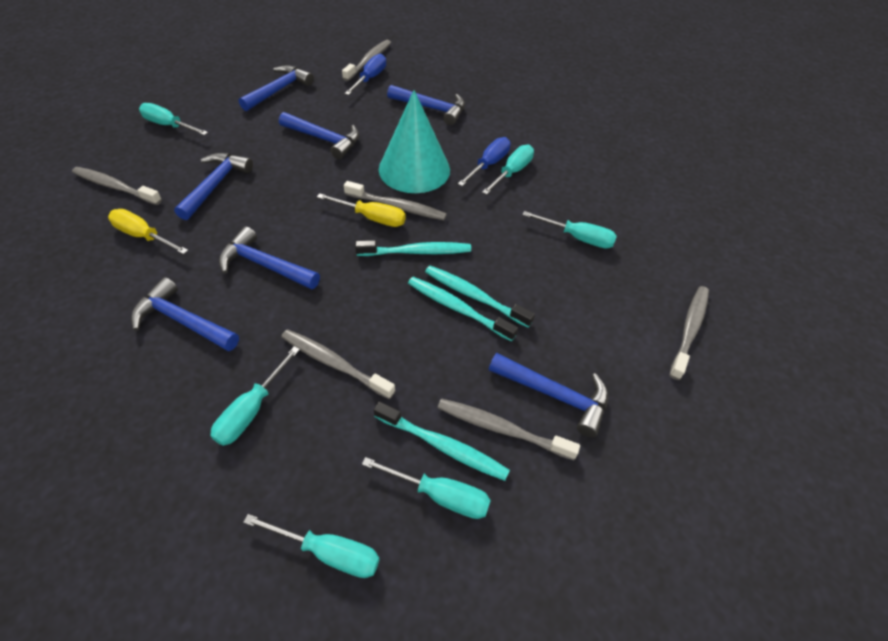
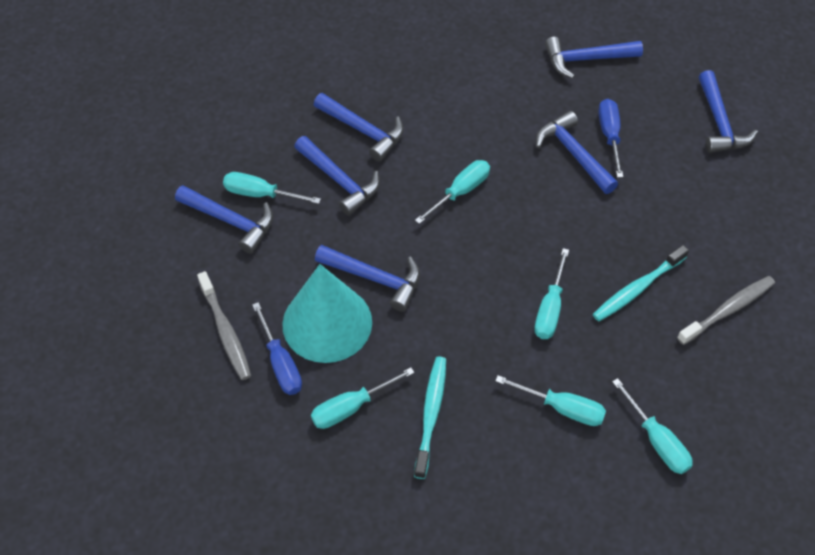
grey toothbrush: [72,167,162,205] [281,329,395,399] [342,40,391,81] [344,181,447,220] [438,398,580,460] [669,286,709,380] = 6 -> [197,271,251,380] [677,276,775,345] = 2
turquoise toothbrush: [355,240,471,256] [374,401,510,481] [408,277,518,341] [425,266,535,327] = 4 -> [414,357,446,479] [593,245,689,321] = 2
yellow screwdriver: [108,209,188,254] [317,193,406,227] = 2 -> none = 0

